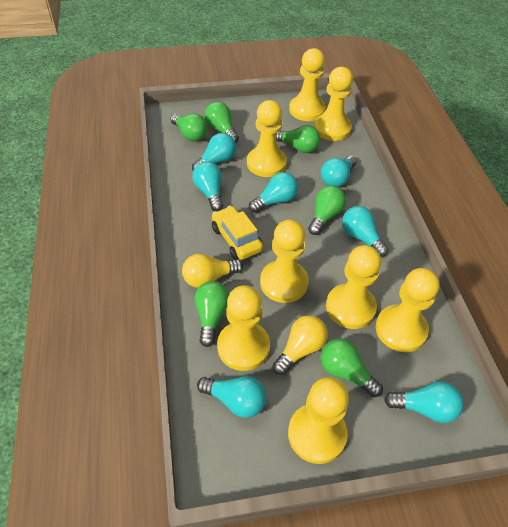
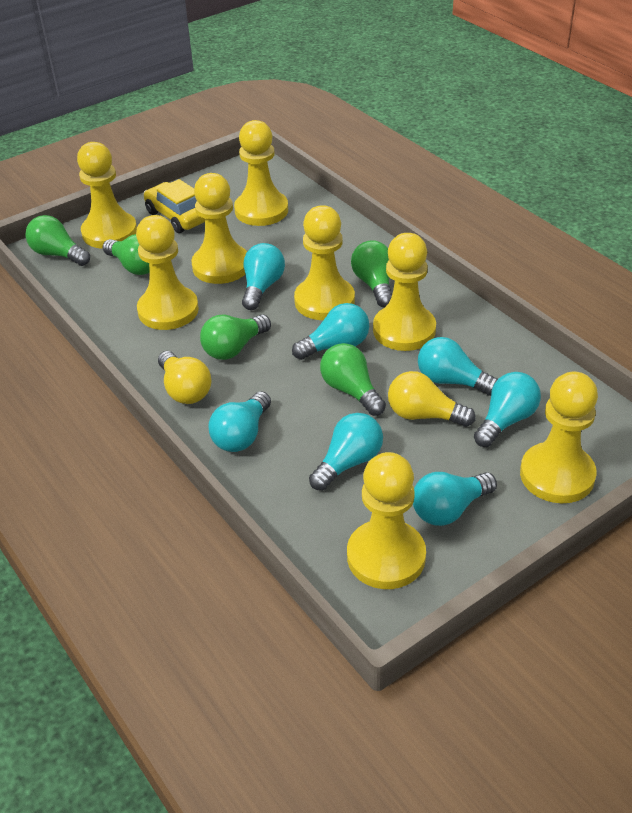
green light bulb: [170,114,208,142] [194,281,229,347] [204,102,239,143] [276,125,320,153] [308,185,346,235] [321,339,383,397] = 6 -> [26,215,90,266] [103,234,150,275] [200,314,271,360] [320,343,386,416] [351,240,392,307] = 5

